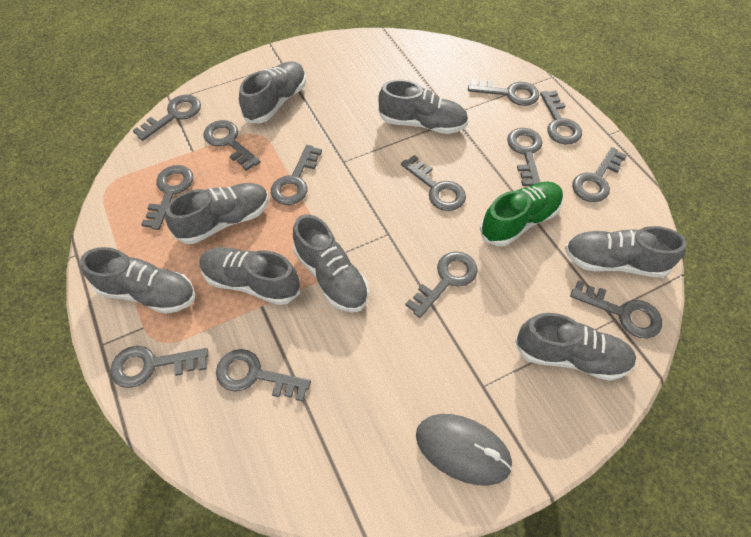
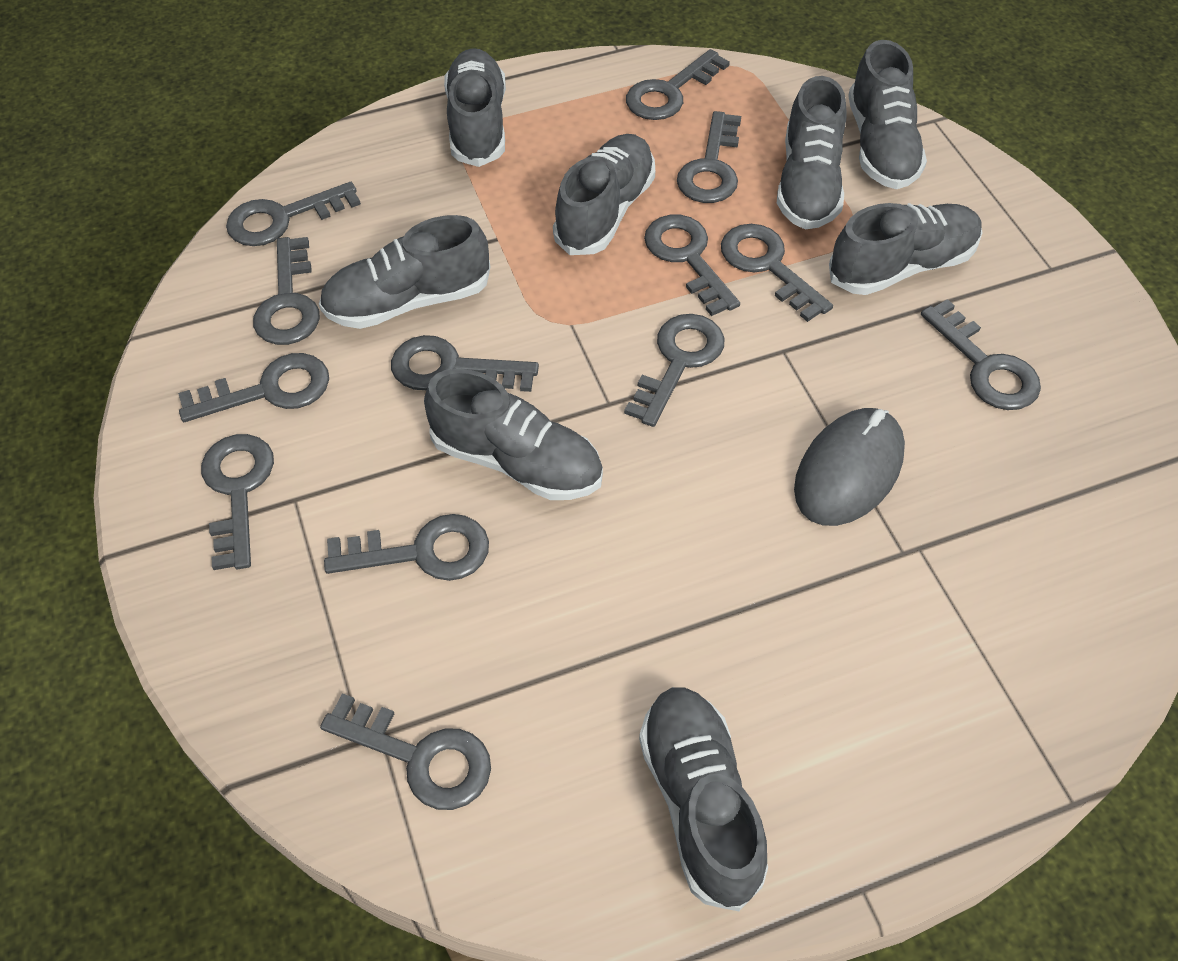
green shoe: [480,181,563,246] = 1 -> none = 0

